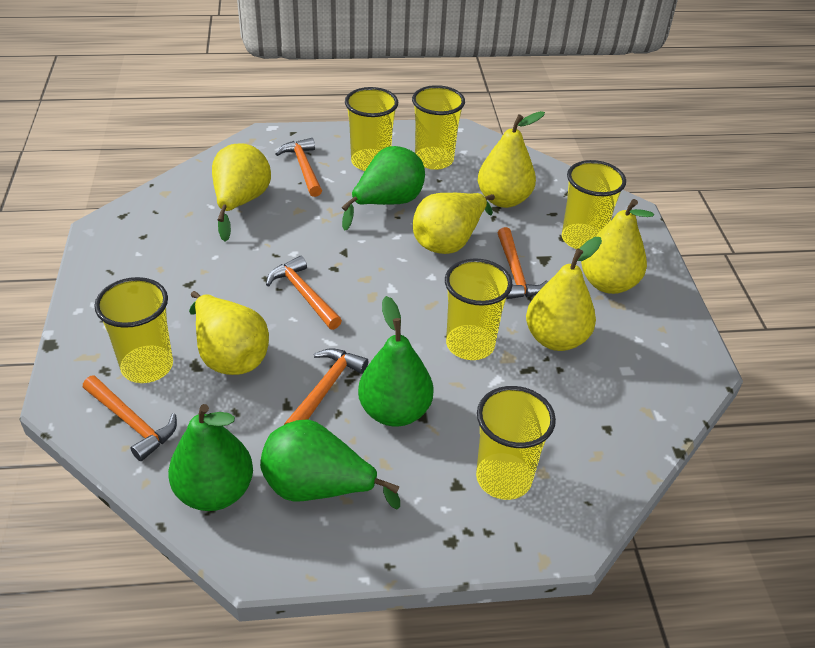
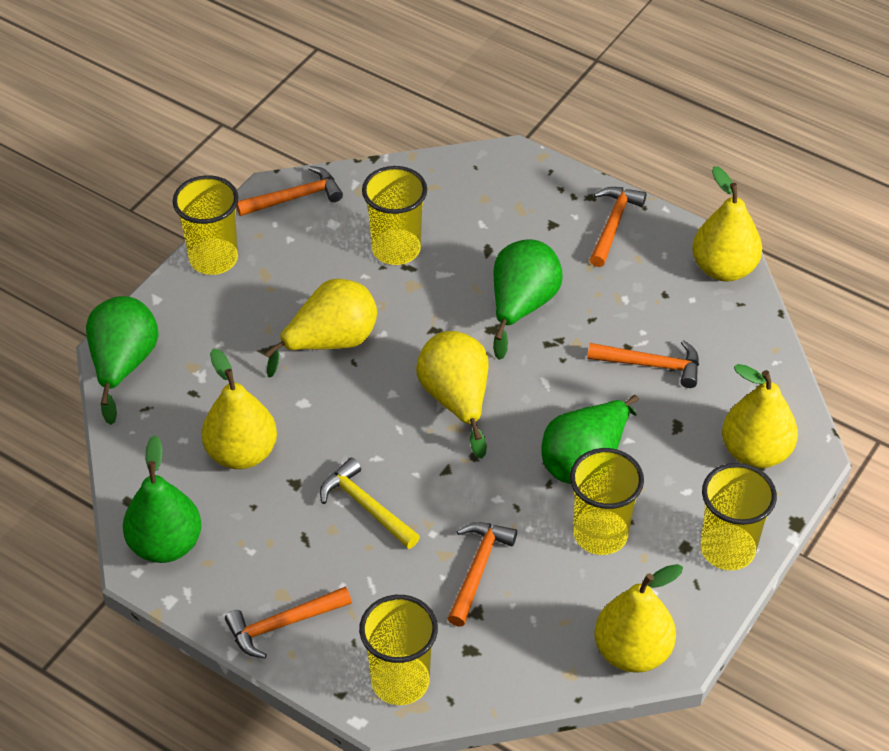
yellow cup: [95,277,173,383] [345,87,398,171] [412,85,465,170] [445,258,513,360] [476,386,556,500] [562,160,626,249] = 6 -> [173,175,239,275] [359,595,438,705] [362,166,427,265] [570,448,644,555] [701,463,777,571] = 5
yellow hammer: none = 0 -> [320,458,420,549] = 1

